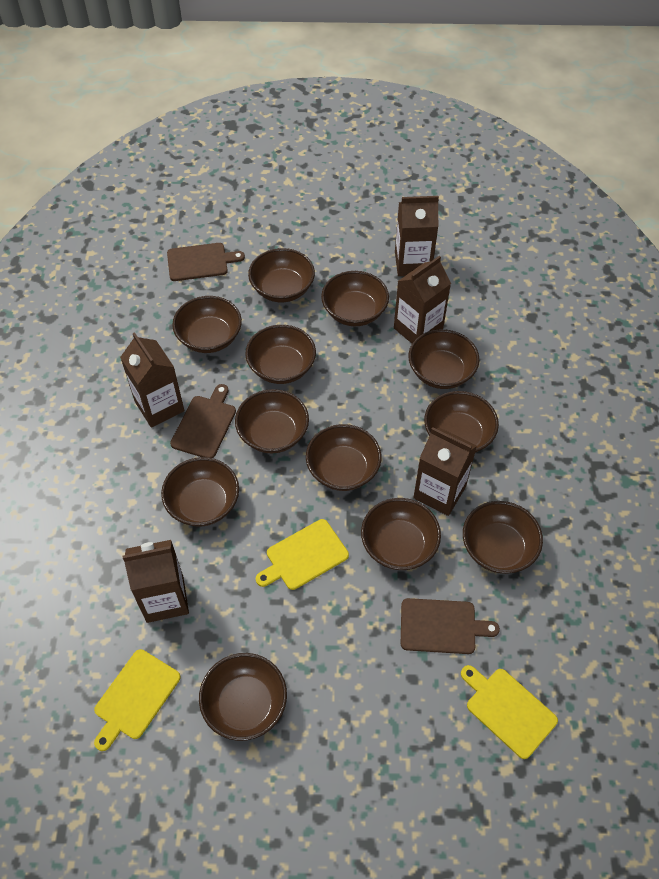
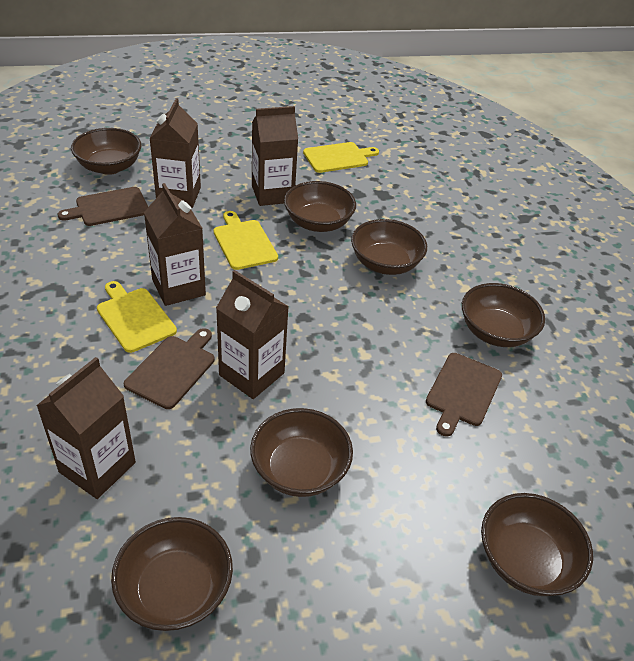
brown bowl: [161,457,239,527] [172,296,242,353] [199,653,287,741] [235,389,309,454] [245,325,316,384] [248,248,315,302] [306,424,381,491] [321,271,389,326] [361,498,441,570] [408,329,479,389] [424,391,499,453] [463,501,543,574] = 12 -> [71,128,141,175] [111,517,233,631] [250,408,353,497] [284,181,356,232] [351,219,427,275] [462,283,545,347] [481,493,593,596] = 7

